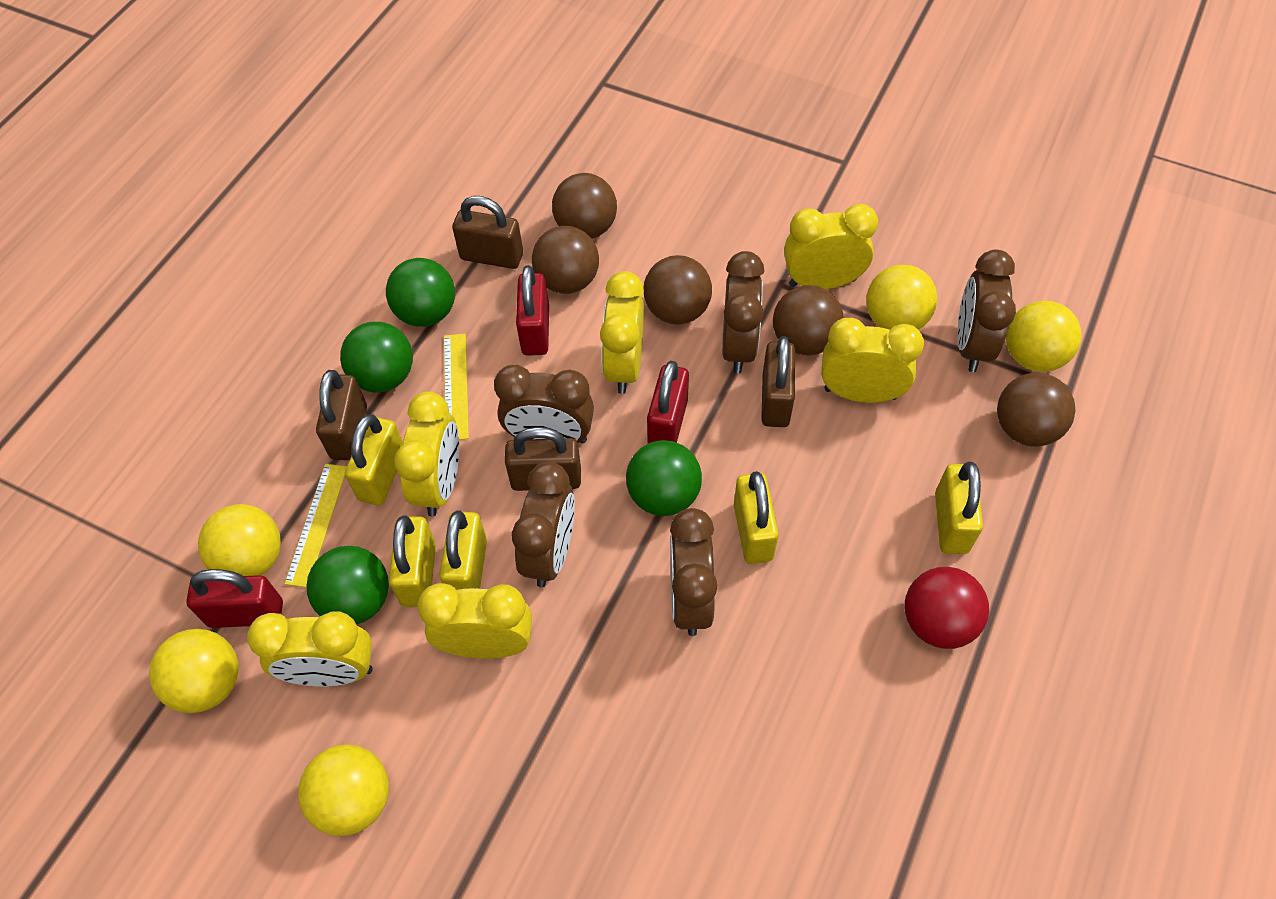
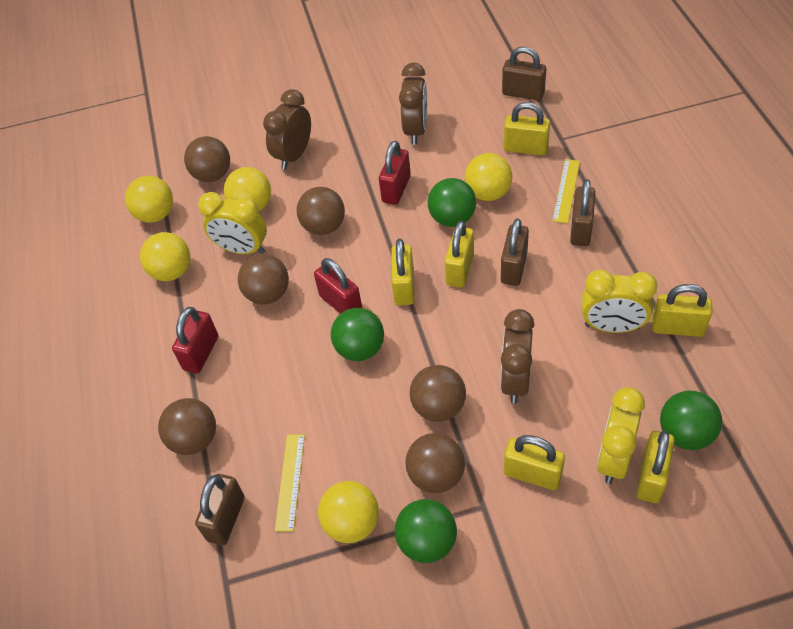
brown ball: [532,226,599,294] [552,173,617,239] [643,255,712,325] [773,285,844,355] [997,373,1076,447] = 5 -> [158,398,216,455] [184,136,230,182] [238,254,289,305] [297,187,345,235] [405,433,465,493] [410,365,466,422] = 6
brown clock: [494,365,594,444] [512,462,575,587] [670,508,717,636] [722,251,765,374] [957,249,1016,372] = 5 -> [263,89,311,170] [399,62,427,144] [500,309,534,404] = 3
red ball: [905,567,989,649] = 1 -> none = 0
yellow clock: [247,611,373,687] [394,392,459,516] [418,583,532,659] [600,271,644,394] [784,204,878,289] [821,318,924,403] = 6 -> [198,192,267,254] [582,270,657,333] [597,387,645,484] = 3
yellow padlock: [345,414,403,506] [389,515,436,607] [439,510,487,590] [734,471,779,564] [935,462,983,554] = 5 -> [391,239,414,305] [445,221,474,288] [504,102,550,156] [504,435,565,490] [636,431,675,503] [652,284,713,337] = 6

